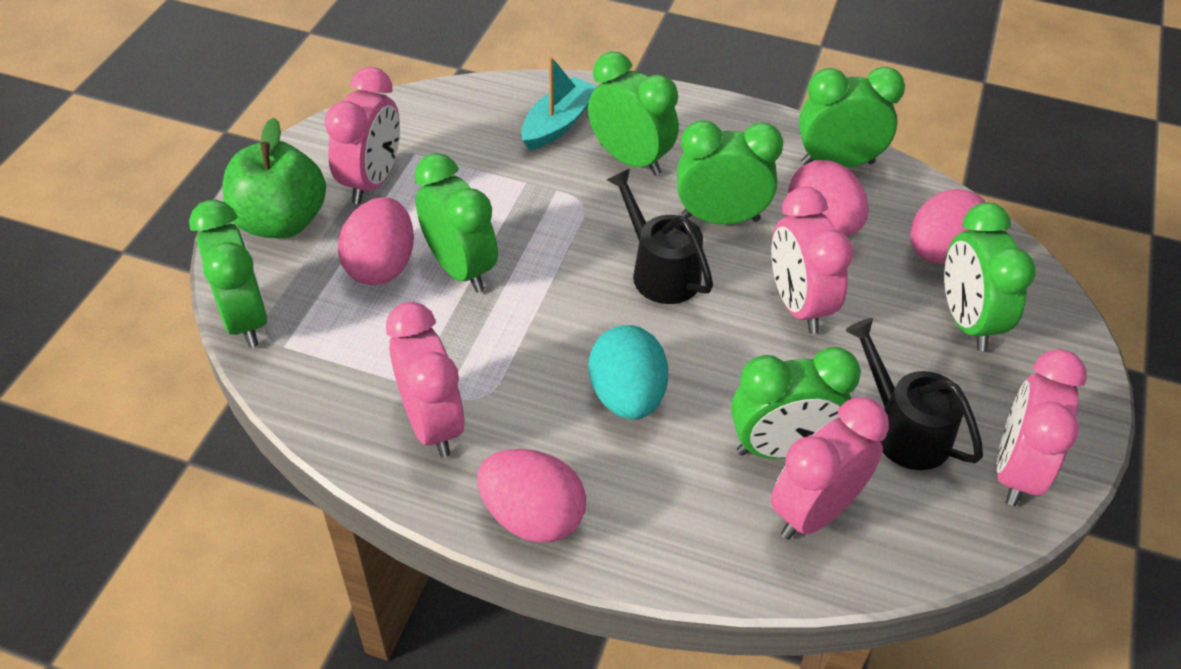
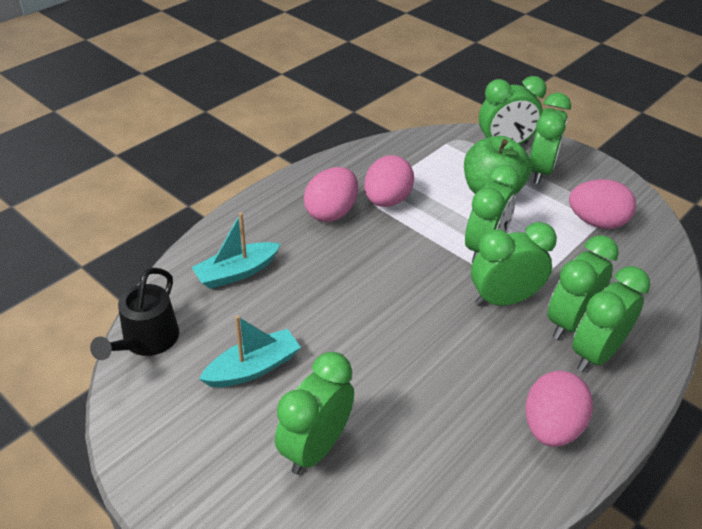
black watering can: [607,169,713,304] [845,318,983,470] = 2 -> [90,268,179,360] = 1
pink clock: [324,67,400,204] [386,302,465,458] [771,187,853,334] [771,397,889,540] [996,349,1087,506] = 5 -> none = 0
turquoise boat: [521,56,597,151] = 1 -> [191,213,280,289] [199,315,301,387] = 2
turquoise egg: [588,325,668,420] = 1 -> none = 0

